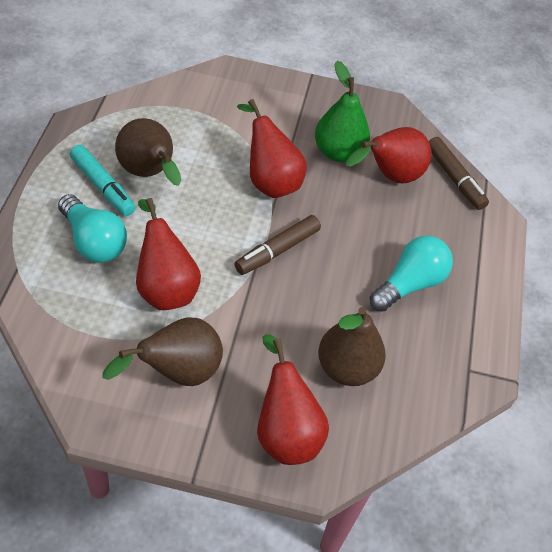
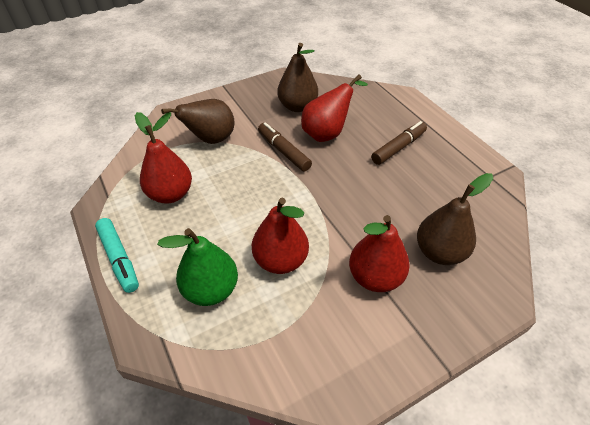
turquoise light bulb: [58,194,127,262] [370,236,453,311] = 2 -> none = 0

